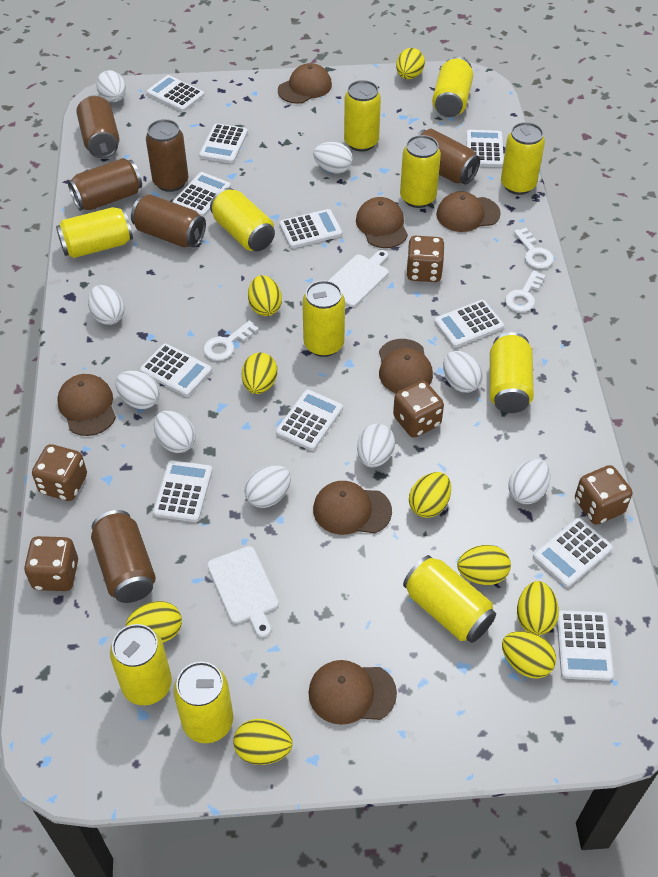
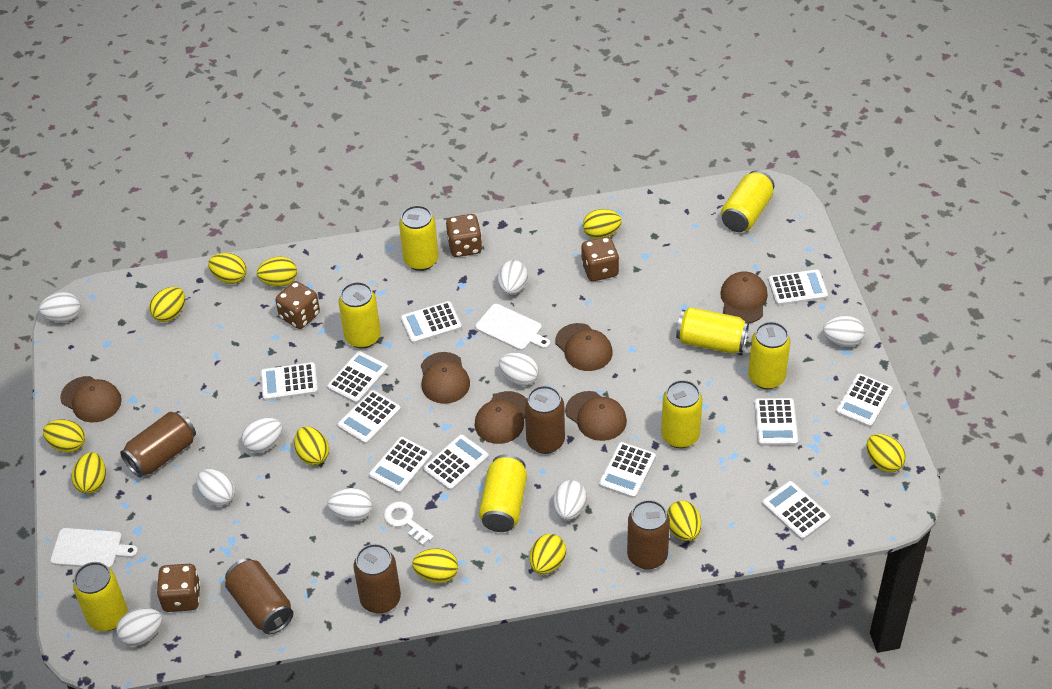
brown can: [68,158,142,211] [76,96,119,158] [91,510,156,603] [131,194,206,248] [146,119,188,192] [416,129,480,185] = 6 -> [120,411,196,478] [225,558,293,634] [353,544,401,614] [525,386,565,454] [627,500,670,570] = 5
brown cap: [57,374,116,436] [278,63,332,104] [308,660,397,725] [313,481,392,535] [356,197,408,248] [379,339,433,393] [436,191,501,232] = 7 -> [60,376,122,423] [421,352,470,404] [475,391,526,444] [555,323,613,371] [565,391,627,441] [720,271,768,323] = 6
brown dice: [24,536,78,591] [32,444,87,501] [393,380,444,438] [406,236,445,282] [575,465,633,525] = 5 -> [156,564,201,612] [275,281,320,329] [446,214,482,257] [581,237,619,281] = 4
white key: [203,321,259,361] [505,270,546,312] [514,228,554,269] = 3 -> [384,502,434,546] = 1
yellow can: [56,207,133,258] [110,624,172,705] [173,661,233,743] [210,188,275,251] [302,280,345,357] [344,80,381,152] [400,135,441,208] [403,555,496,643] [432,57,473,117] [490,332,534,413] [501,122,545,195] = 11 -> [73,562,128,631] [338,282,381,349] [399,205,439,271] [479,455,527,532] [661,380,703,448] [676,307,749,354] [721,170,775,232] [748,322,791,389] = 8
yellow egg: [126,601,182,642] [233,719,293,765] [242,353,277,394] [248,275,282,316] [396,48,425,79] [409,472,451,518] [457,545,511,585] [502,631,556,679] [517,581,559,635] = 9 -> [43,419,85,453] [72,452,106,494] [149,287,185,322] [208,253,247,284] [257,257,297,287] [294,426,329,465] [412,549,458,583] [530,534,566,574] [583,209,622,239] [667,501,701,541] [867,434,906,473] = 11

